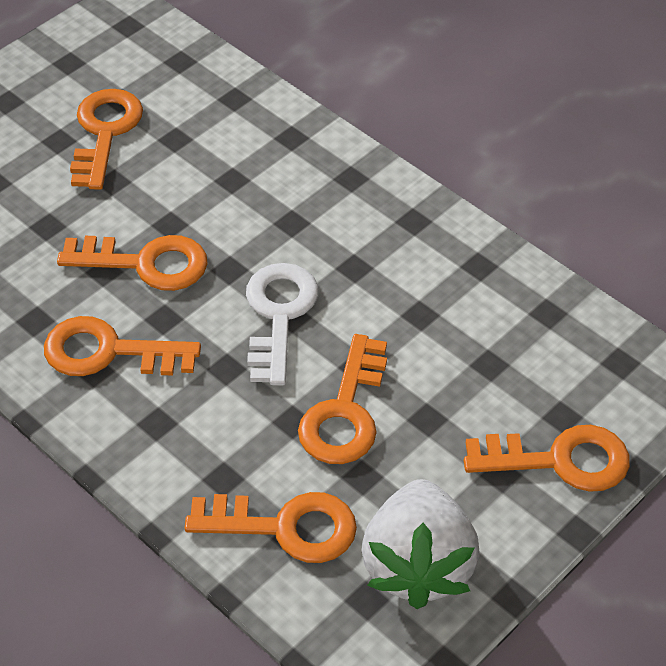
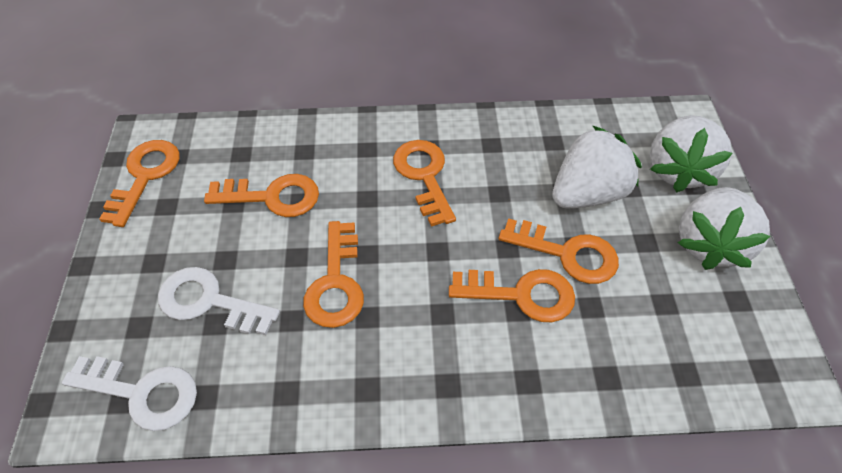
white key: [246,263,318,386] = 1 -> [62,356,197,431] [158,267,280,335] = 2
white strawberry: [362,479,480,609] = 1 -> [552,125,642,208] [650,115,733,193] [678,187,770,270] = 3

